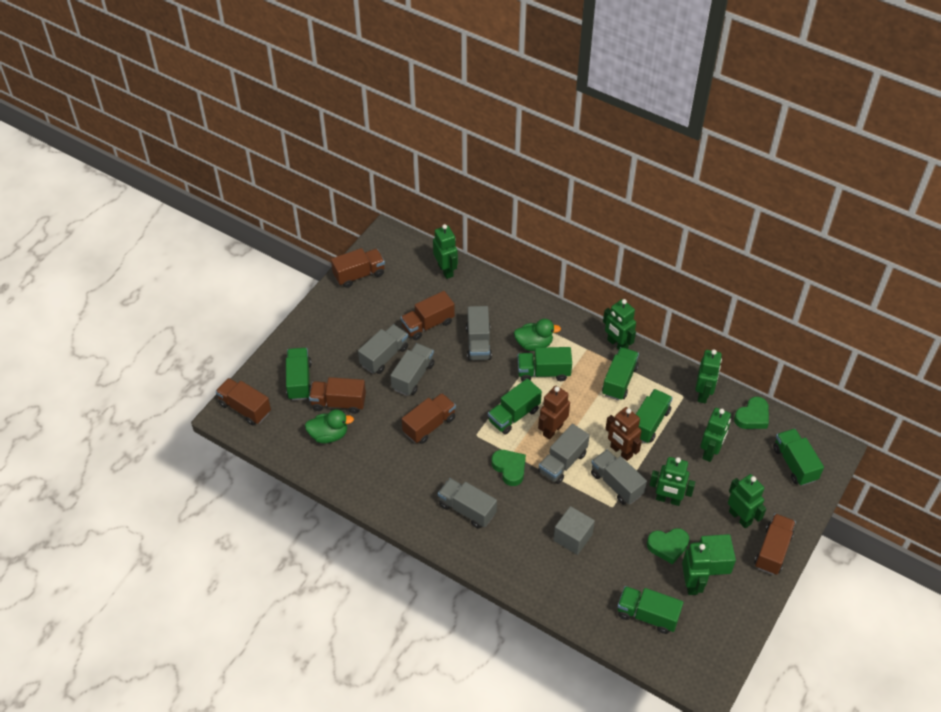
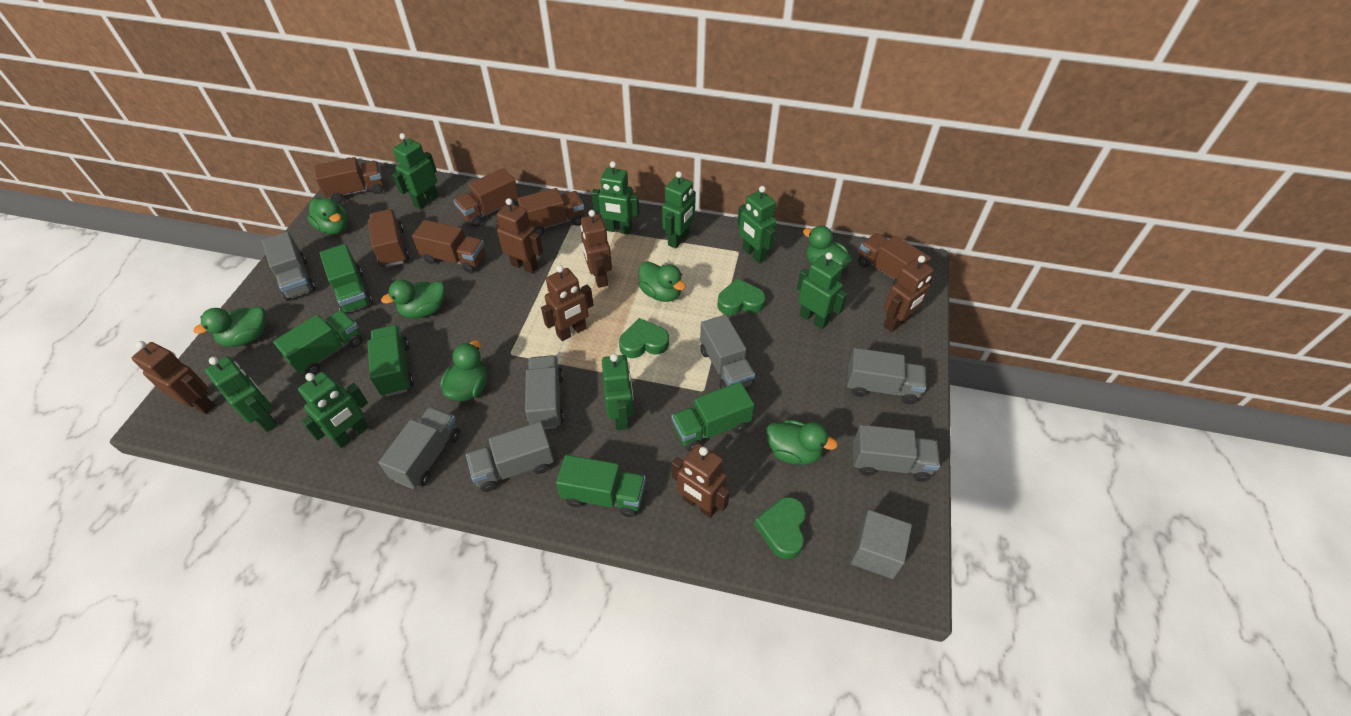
brown robot: [538,386,570,440] [605,407,642,461] = 2 -> [132,341,215,414] [495,198,543,274] [541,265,593,341] [580,210,612,288] [672,443,730,518] [884,256,934,332] = 6
green cube: [699,534,736,575] = 1 -> none = 0
green duck: [305,409,354,443] [514,319,561,351] = 2 -> [193,306,266,347] [307,198,348,235] [381,280,445,318] [440,341,487,401] [639,261,686,302] [766,420,838,465] [803,226,852,270] = 7
green robot: [433,224,458,279] [603,299,636,350] [649,457,695,506] [682,542,711,595] [695,349,722,403] [700,408,731,462] [728,474,766,528] = 7 -> [205,356,278,432] [298,372,368,448] [392,133,439,210] [591,161,639,235] [602,354,634,430] [662,171,696,249] [737,186,777,263] [797,252,848,329] = 8
green truck: [286,348,312,400] [488,378,542,435] [518,347,572,382] [602,347,639,401] [617,586,684,634] [636,389,673,443] [773,428,824,486] = 7 -> [273,310,362,374] [320,244,373,314] [367,325,414,397] [556,455,646,517] [672,382,754,451] = 5
grey truck: [358,324,408,374] [390,343,434,396] [438,478,497,529] [466,306,492,361] [538,424,590,484] [591,450,647,504] = 6 -> [262,231,316,301] [378,407,460,489] [466,421,554,492] [525,355,564,429] [700,315,755,389] [847,348,926,404] [853,425,940,482] = 7

